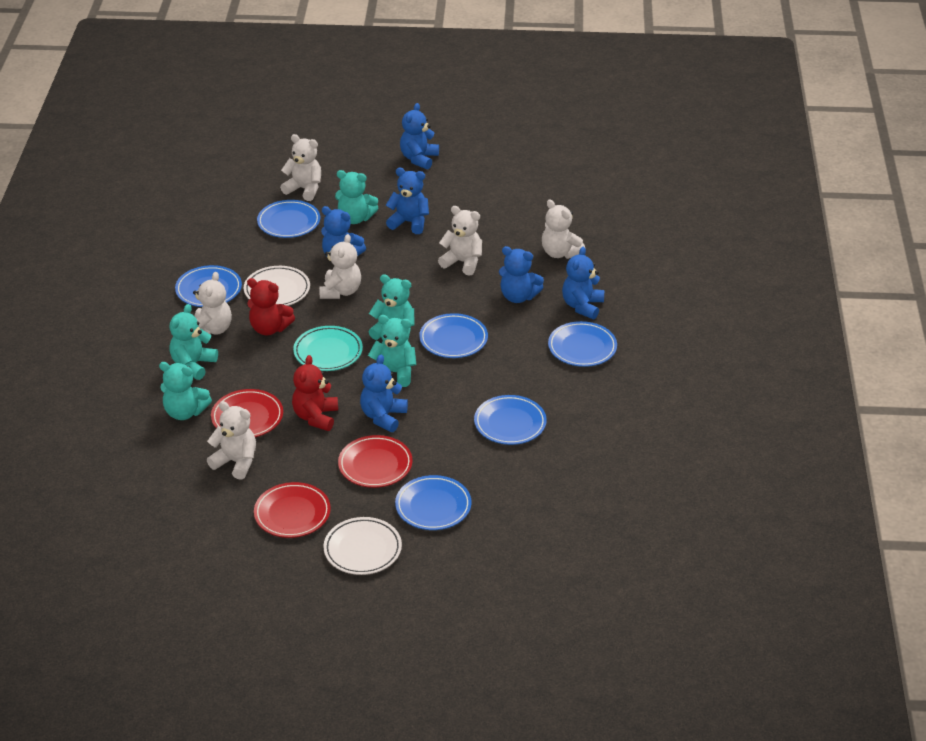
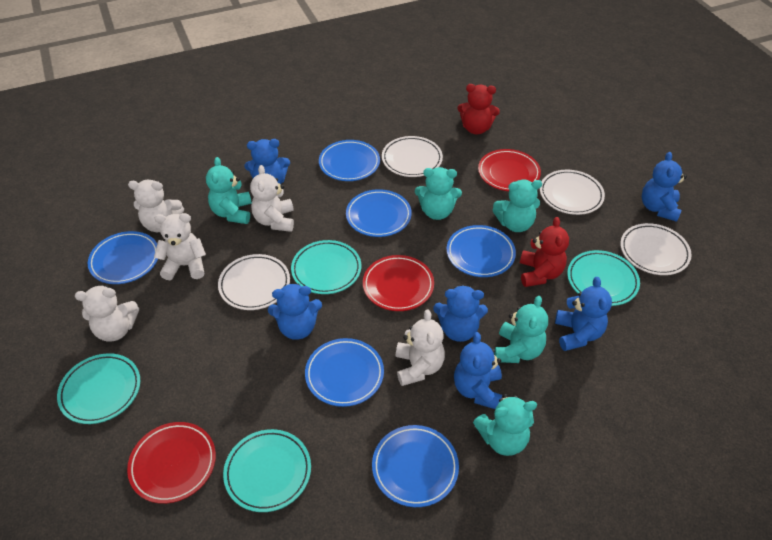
turquoise plate: [293,326,363,371] = 1 -> [57,353,140,424] [223,429,311,512] [291,240,361,294] [567,250,640,306] = 4
white plate: [244,266,310,306] [323,517,402,575] = 2 -> [218,254,290,310] [382,136,443,177] [540,170,605,215] [620,223,692,275] = 4
white teddy bear: [193,272,232,335] [207,401,256,480] [280,134,321,201] [319,234,361,299] [438,206,482,276] [542,199,586,259] = 6 -> [75,285,139,342] [128,180,184,232] [154,213,206,280] [250,165,294,232] [396,309,445,386] = 5

